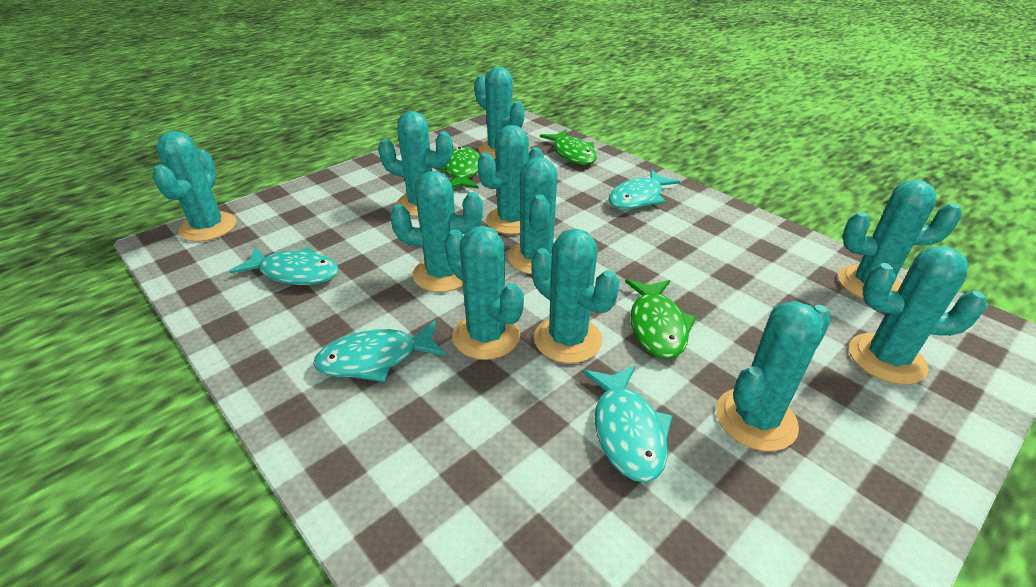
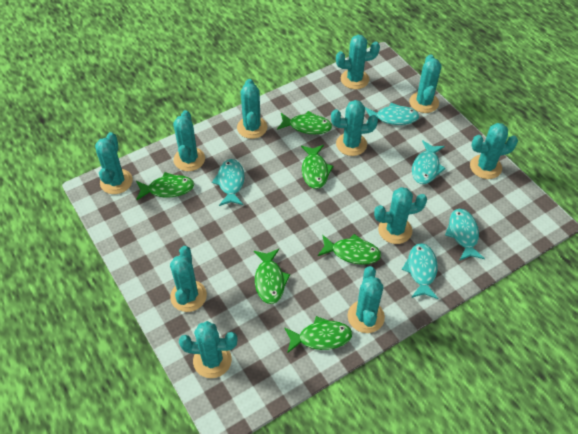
green fish: [435,147,480,189] [540,130,597,165] [625,279,696,359] = 3 -> [136,172,194,200] [254,249,290,304] [277,111,332,134] [284,316,352,353] [301,145,334,189] [318,234,381,265] = 6
turquoise fish: [229,247,339,285] [313,320,446,382] [583,366,672,482] [609,169,680,209] = 4 -> [212,159,245,206] [365,103,419,125] [402,243,438,299] [412,140,446,184] [445,209,485,261] = 5

